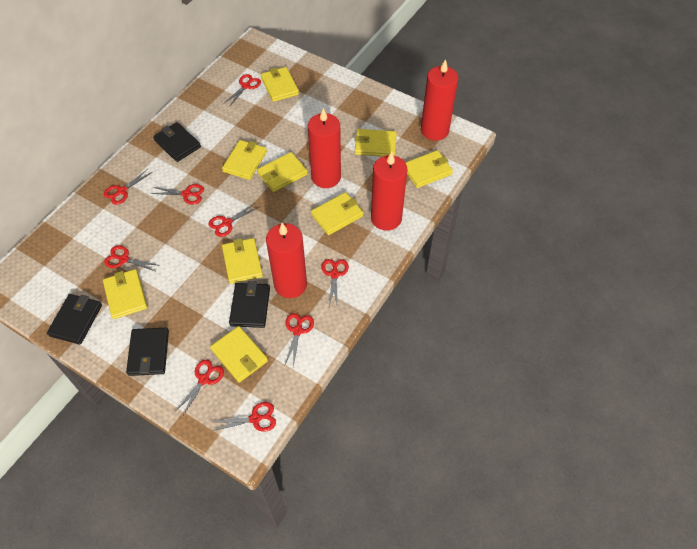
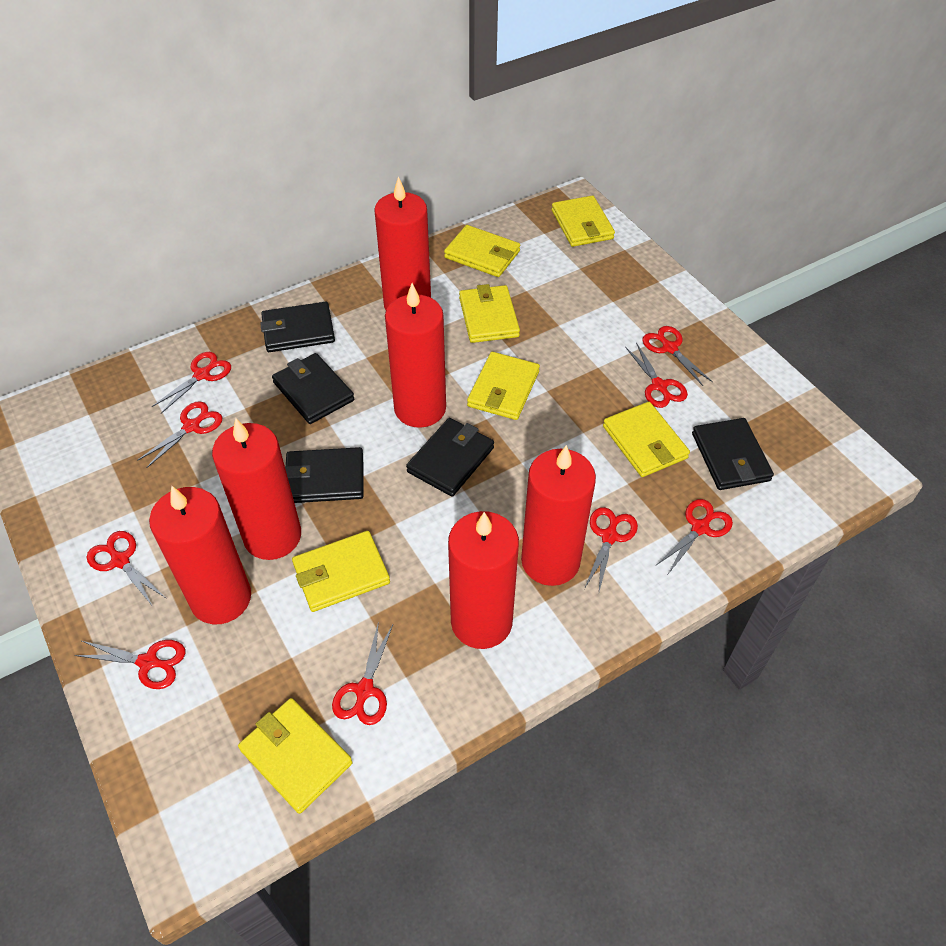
black wallet: [47,294,102,345] [126,328,169,376] [153,122,201,162] [229,281,270,328] = 4 -> [260,302,335,352] [272,353,354,424] [285,447,364,503] [406,418,494,497] [692,418,774,490] = 5
red candle: [266,223,307,298] [308,108,341,188] [371,152,407,231] [421,59,458,141] = 4 -> [149,486,251,624] [212,418,301,560] [374,176,431,310] [385,283,446,428] [448,511,519,649] [521,445,596,586] = 6
yellow wallet: [103,269,147,319] [210,326,268,383] [222,140,267,180] [222,238,263,284] [257,152,308,192] [261,67,299,102] [311,192,363,235] [355,129,397,156] [405,150,453,188] = 9 -> [238,698,353,814] [292,531,390,612] [444,225,520,277] [459,284,520,343] [467,352,540,420] [552,195,615,247] [603,402,690,477] = 7

